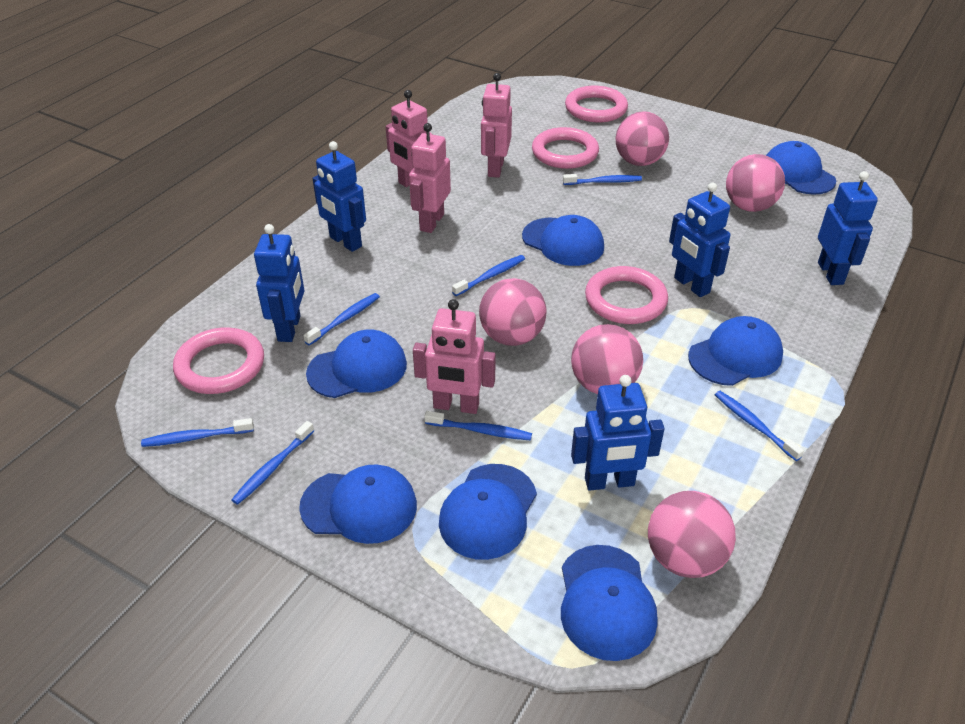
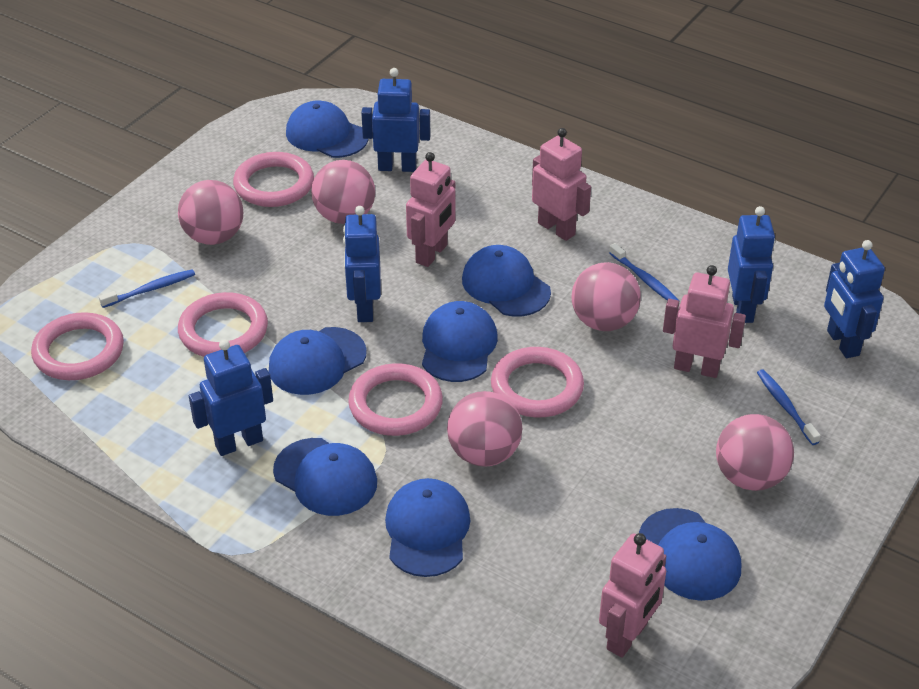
blue toothbrush: [141,418,254,447] [231,421,314,505] [303,293,380,346] [424,411,532,440] [452,255,525,296] [563,174,642,185] [715,391,804,461] = 7 -> [99,269,195,308] [609,243,679,301] [757,369,821,445] = 3
pink ring: [173,327,264,394] [532,127,599,169] [565,86,628,122] [585,266,668,324] = 4 -> [31,312,124,380] [178,292,268,357] [233,152,314,207] [348,363,443,436] [491,347,584,417] = 5

